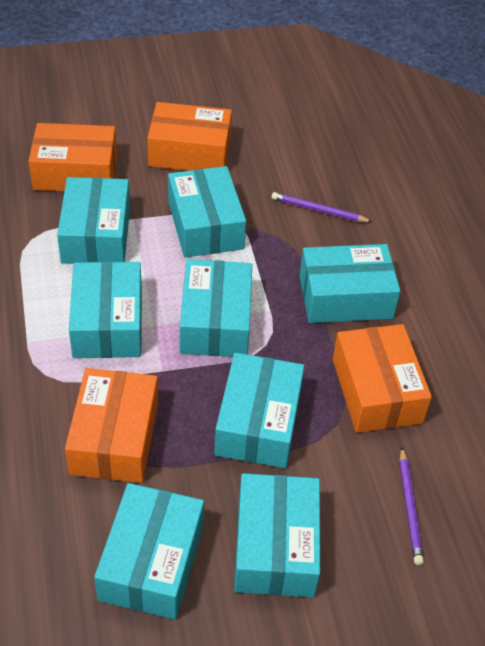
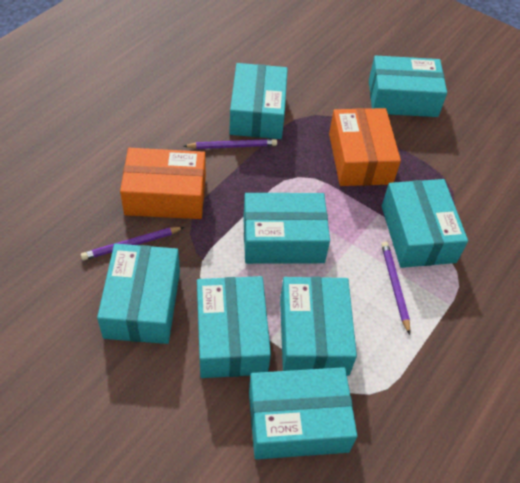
orange box: [29,123,117,191] [65,368,158,483] [147,102,232,171] [333,324,432,433] = 4 -> [120,148,206,219] [329,108,401,186] = 2
purple pencil: [272,192,372,222] [400,447,424,565] = 2 -> [81,227,184,260] [184,139,277,149] [381,241,410,335] = 3

